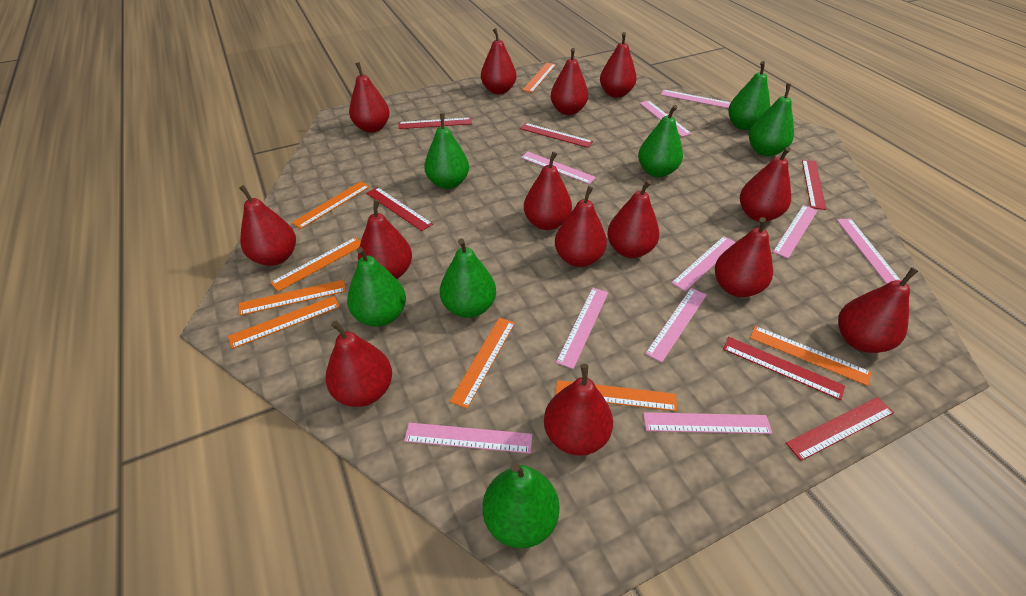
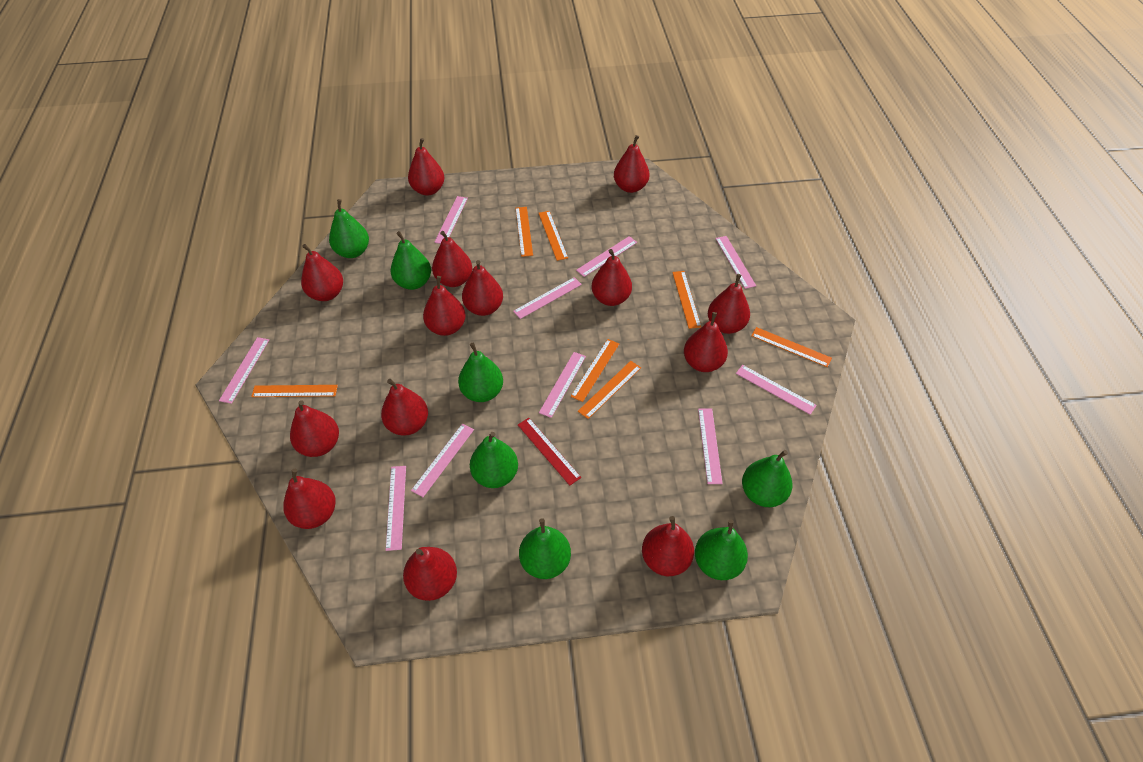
orange ruler: [228,296,340,349] [239,280,346,316] [270,237,361,292] [292,181,370,229] [450,317,515,409] [522,63,556,93] [556,380,677,411] [750,326,871,386] = 8 -> [251,385,338,397] [516,207,533,257] [539,211,568,261] [571,339,619,402] [578,361,641,419] [672,271,701,329] [751,327,832,367] = 7
red ruler: [366,187,433,231] [398,117,472,129] [520,123,593,148] [723,337,845,400] [786,397,894,461] [802,160,826,210] = 6 -> [518,418,581,486] = 1

